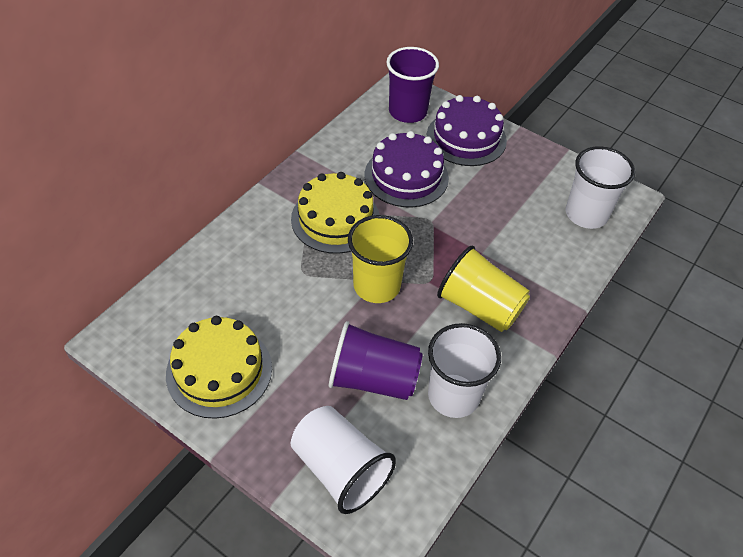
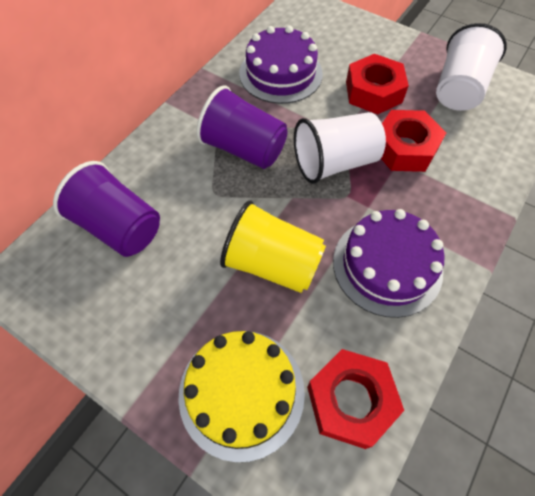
red nut: none = 0 -> [307,349,404,449] [346,54,409,114] [381,110,446,172] = 3
white cup: [291,406,396,514] [428,323,501,418] [566,146,635,229] = 3 -> [294,112,386,184] [436,23,507,111] = 2
yellow cake: [166,316,272,419] [291,172,380,254] = 2 -> [178,331,305,462] = 1
yellow cup: [348,215,413,303] [437,246,530,332] = 2 -> [220,200,326,293] = 1

